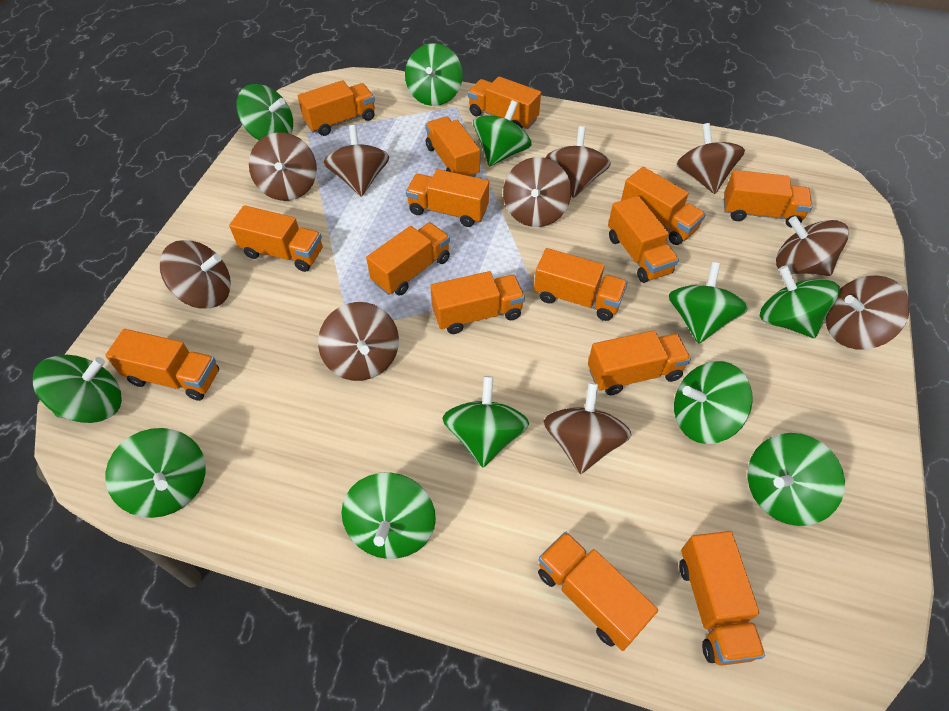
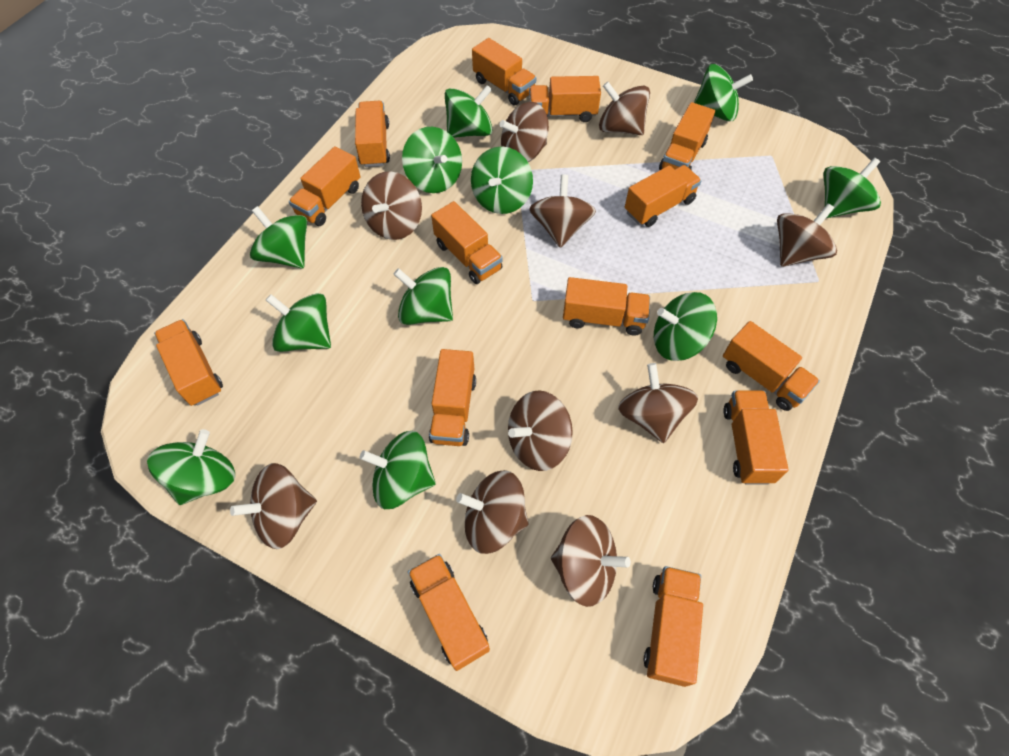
orange truck: [105,329,219,401] [229,205,322,272] [298,80,375,136] [366,222,450,296] [406,169,489,227] [425,116,480,177] [430,271,525,334] [468,76,541,129] [534,248,628,321] [538,531,658,651] [588,330,691,395] [608,196,679,283] [621,167,706,245] [679,531,765,666] [724,170,812,228] = 15 -> [154,319,223,406] [289,146,361,226] [355,101,390,167] [408,554,490,671] [429,349,476,446] [431,201,503,284] [472,38,536,105] [529,76,601,122] [563,277,650,336] [625,165,701,227] [644,566,703,687] [659,102,715,170] [723,321,820,411] [723,390,789,484] = 14

